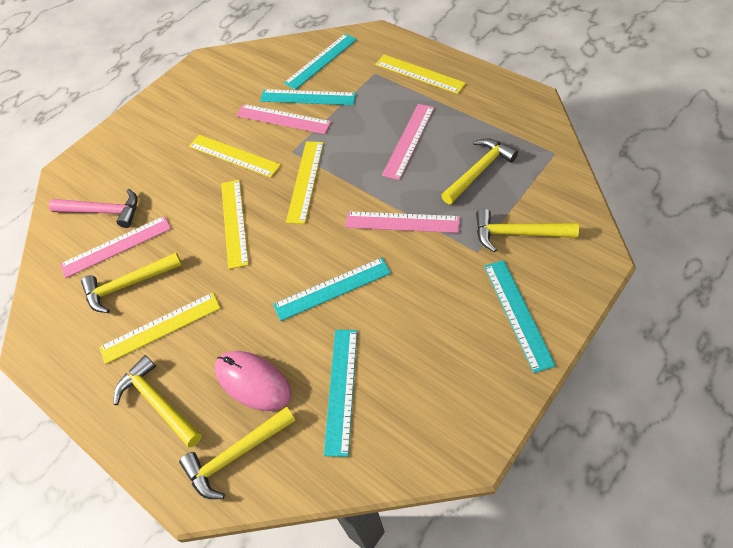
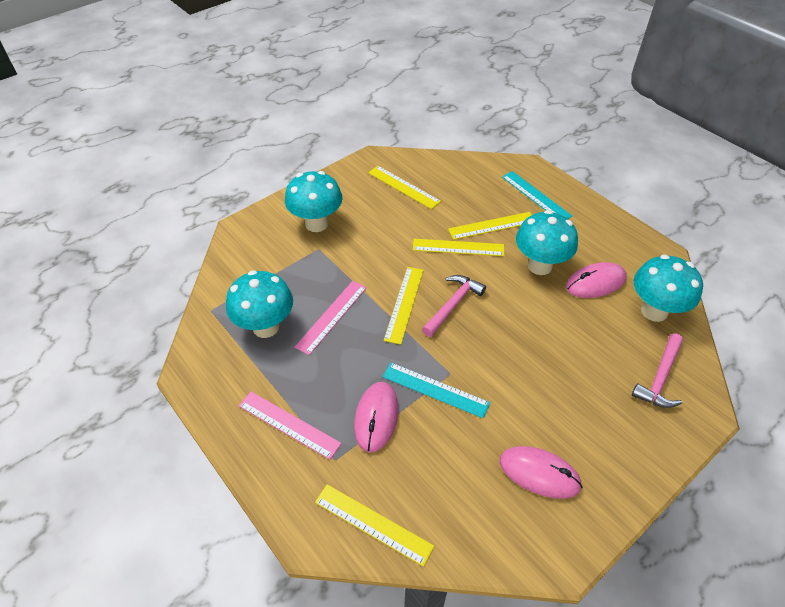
pink hammer: [49,189,138,228] = 1 -> [422,275,486,337] [632,334,683,408] = 2
pink mouse: [215,351,291,411] = 1 -> [354,382,398,453] [500,446,582,499] [566,262,627,298] = 3
pink ruler: [60,216,171,278] [236,104,331,134] [345,211,460,233] [382,104,434,180] = 4 -> [239,391,342,460] [295,281,367,355] = 2
turquoise mushroom: none = 0 -> [226,270,293,338] [285,171,342,232] [516,210,578,275] [634,255,703,322] = 4
turquoise ruler: [260,89,356,105] [273,258,391,321] [284,34,357,90] [324,330,357,457] [484,260,556,373] = 5 -> [383,363,490,418] [502,171,572,219] = 2
yellow hammer: [81,253,182,313] [114,355,202,447] [179,407,296,499] [441,138,518,204] [476,209,579,252] = 5 -> none = 0

